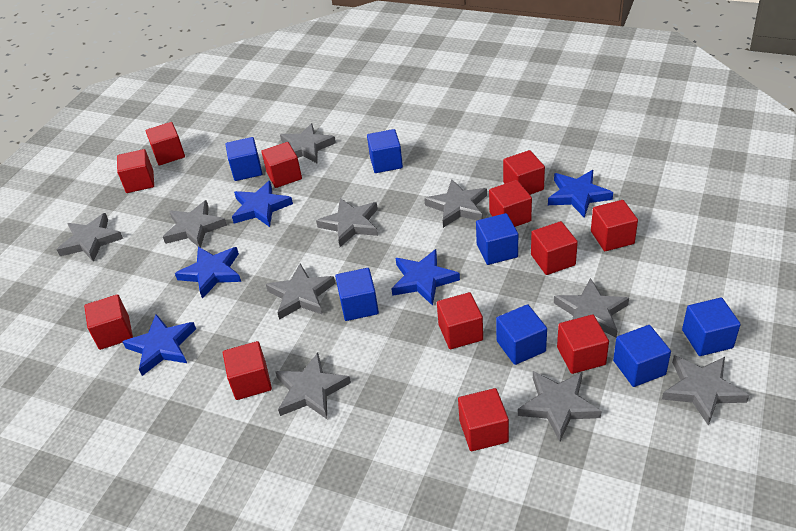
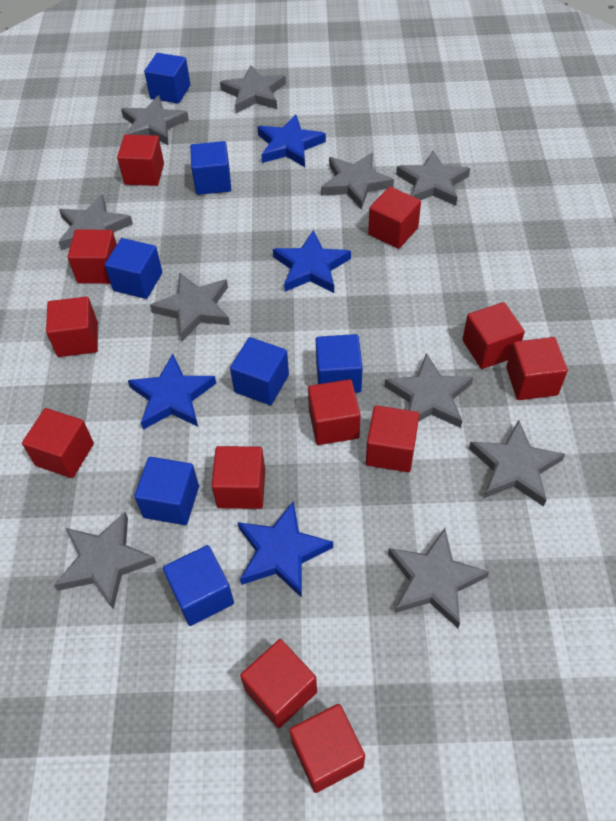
blue star: [123,314,196,376] [175,247,241,299] [232,181,293,227] [391,249,460,306] [548,170,613,218] = 5 -> [128,354,216,430] [238,501,333,598] [257,114,326,167] [273,230,351,293] = 4

